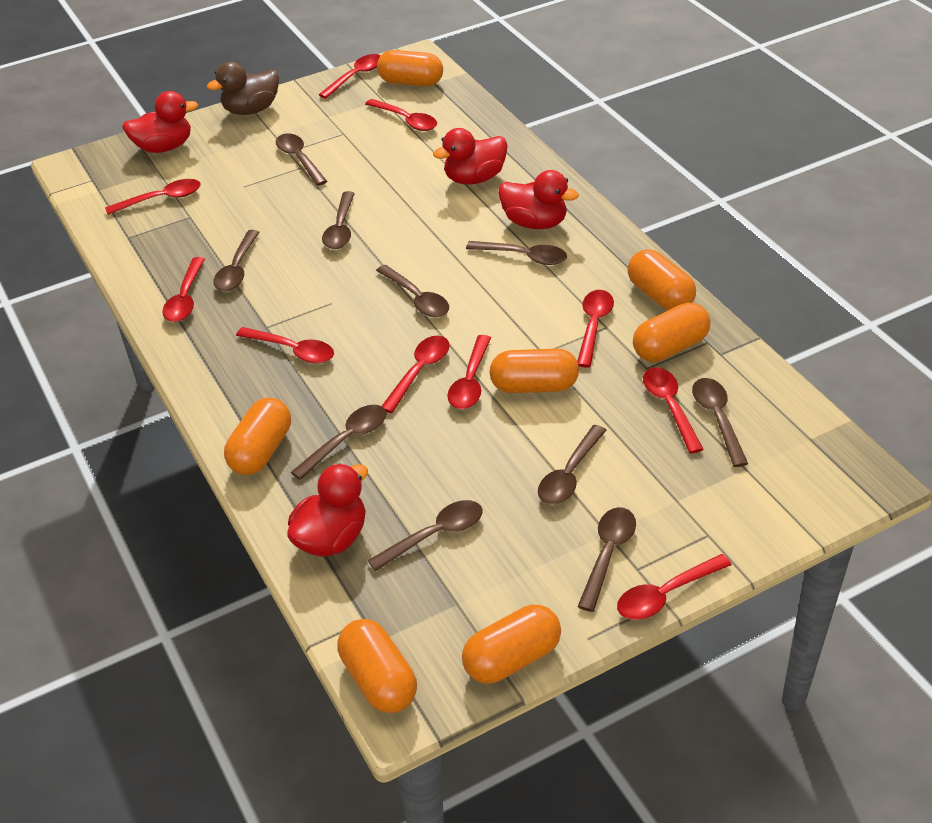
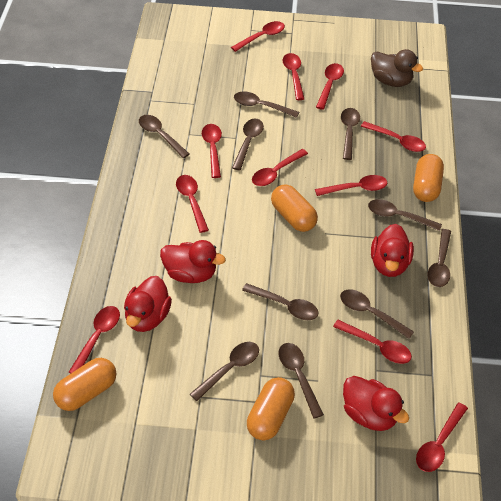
orange capsule: [224,397,291,475] [337,619,417,713] [377,50,443,86] [462,605,561,684] [489,348,579,393] [628,250,696,310] [633,302,711,362] = 7 -> [53,358,116,411] [247,377,295,440] [271,185,318,232] [413,154,444,202] = 4
red spoon: [105,179,201,215] [162,257,205,322] [236,327,334,364] [319,54,380,99] [365,99,437,131] [382,336,450,413] [447,335,491,409] [577,290,614,367] [617,554,732,620] [643,367,704,453] = 10 -> [69,306,120,374] [176,175,209,233] [202,124,222,178] [231,21,285,52] [252,149,308,186] [283,53,304,100] [315,175,387,196] [316,63,344,110] [333,320,412,364] [361,121,426,152] [416,402,468,472] = 11

